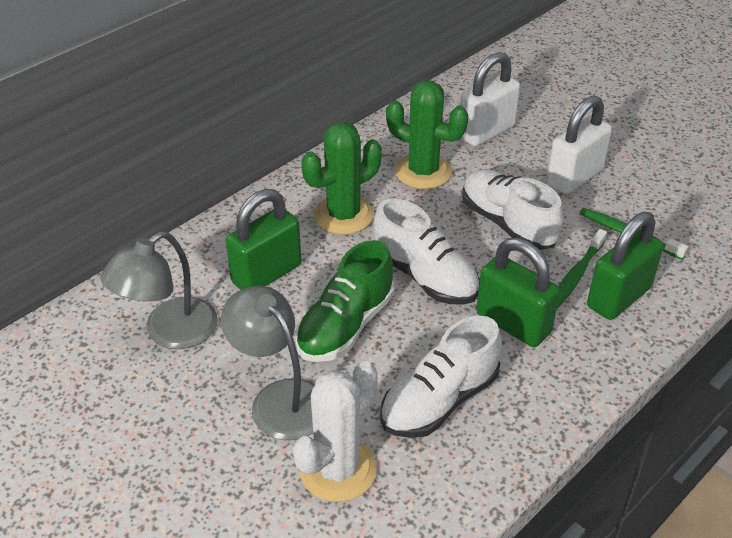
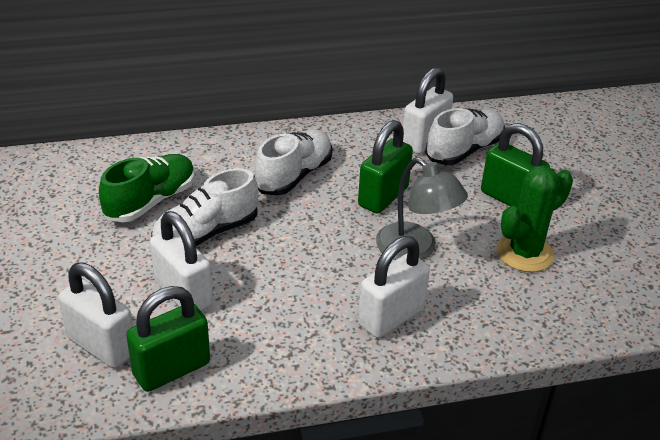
green cactus: [301,122,382,235] [386,80,468,189] = 2 -> [497,165,573,272] = 1
green toothbrush: [557,229,607,308] [580,208,688,260] = 2 -> none = 0
grey lamp: [100,231,218,349] [221,286,315,440] = 2 -> [376,158,468,260] = 1
white cactus: [292,361,378,502] = 1 -> none = 0
white padlock: [460,52,520,147] [546,95,612,194] = 2 -> [58,262,133,368] [150,211,213,311] [358,236,430,338] [403,67,453,154] = 4

